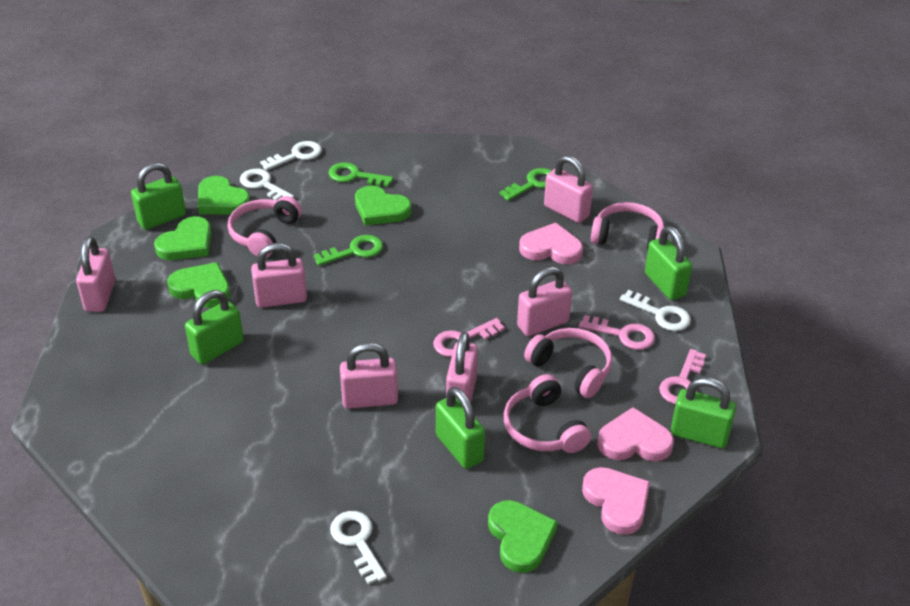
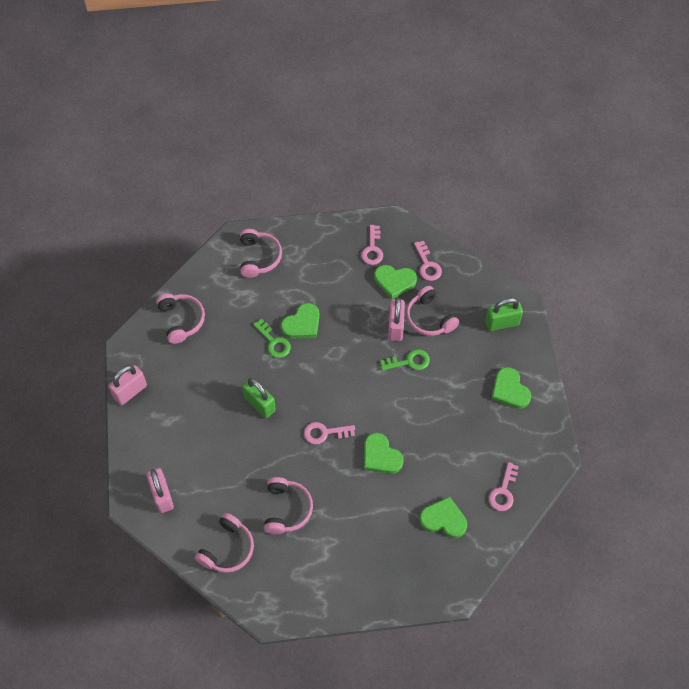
green key: [314,235,383,266] [329,162,393,187] [500,168,552,201] = 3 -> [253,319,291,358] [380,349,430,371] = 2
green padlock: [131,163,186,230] [185,290,244,364] [436,387,485,469] [645,226,692,300] [671,377,736,448] = 5 -> [242,377,276,418] [485,298,523,331] = 2
pink headphones: [227,196,302,257] [504,374,591,453] [524,328,612,398] [591,202,664,250] = 4 -> [156,294,205,344] [195,513,254,573] [240,229,282,278] [264,477,313,534] [406,286,459,336] = 5
pink heart: [519,222,583,264] [582,467,650,535] [597,407,674,461] = 3 -> none = 0
pink key: [433,318,505,357] [579,315,655,350] [659,349,706,404] = 3 -> [304,422,355,444] [361,225,383,265] [414,241,442,281] [489,462,519,511] = 4
pink padlock: [76,236,115,312] [251,243,307,308] [340,342,398,409] [446,332,478,403] [517,267,572,336] [544,155,593,223] = 6 -> [108,365,147,405] [147,468,174,513] [388,297,405,341] = 3
white key: [240,169,294,200] [260,141,322,171] [330,511,387,585] [620,290,691,331] = 4 -> none = 0

